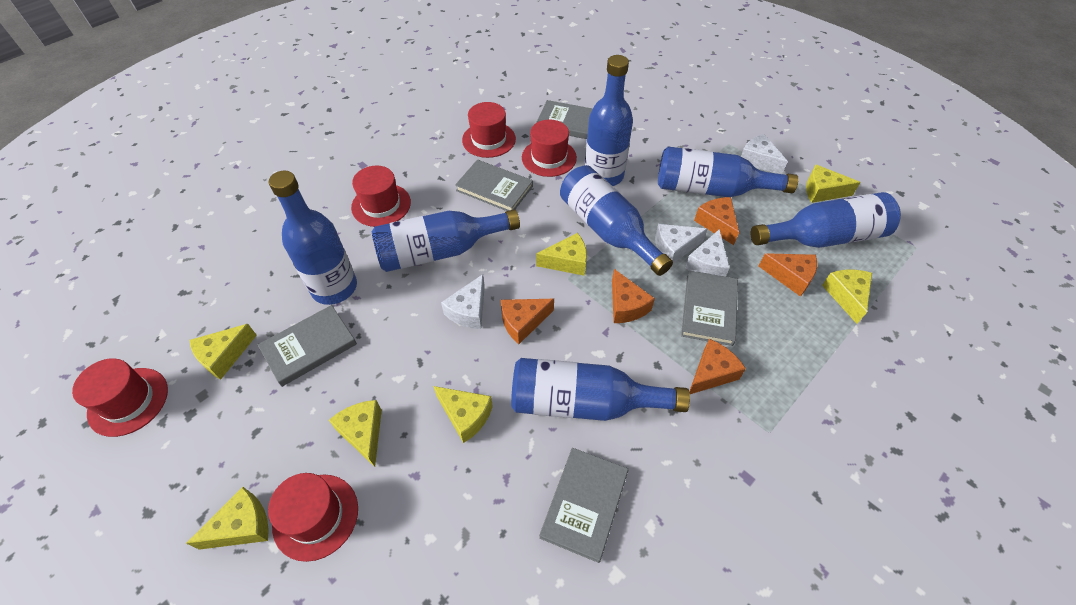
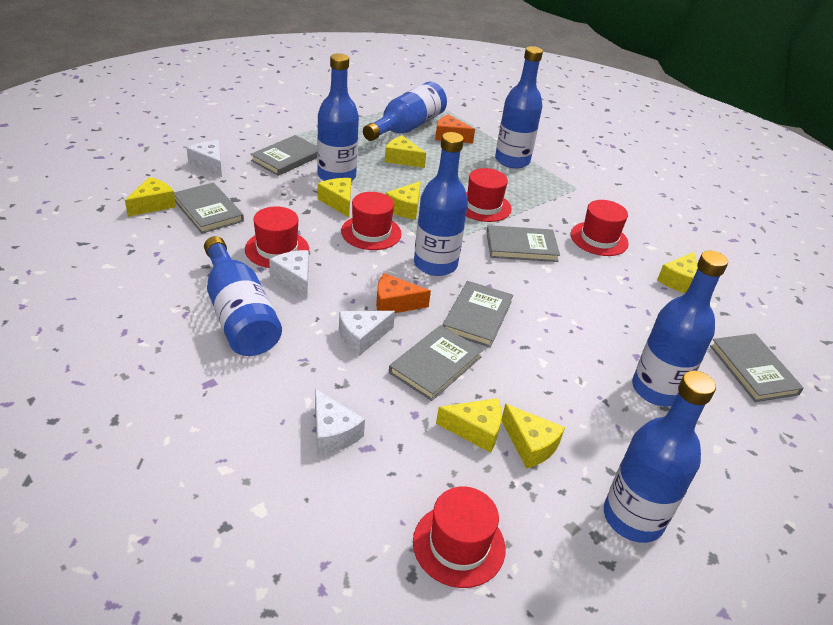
grey book: [258,305,357,387] [455,160,533,211] [536,100,593,139] [539,448,628,563] [681,270,738,346] = 5 -> [174,182,244,234] [251,135,317,176] [389,325,483,401] [442,281,513,348] [486,225,560,262] [710,333,804,402] = 6
orange cheese: [501,299,554,344] [612,269,655,323] [689,339,746,394] [694,197,739,245] [759,253,817,296] = 5 -> [376,273,431,313] [435,114,475,143] = 2

